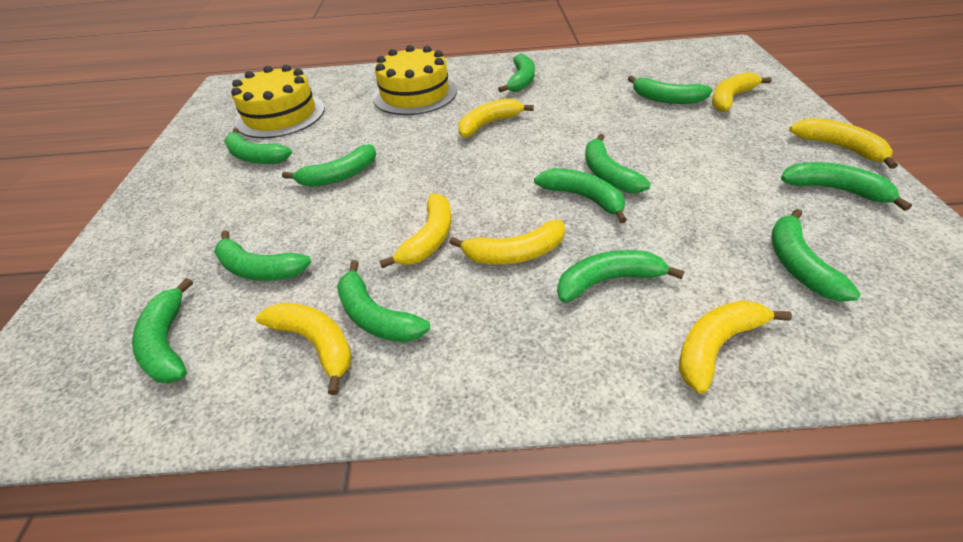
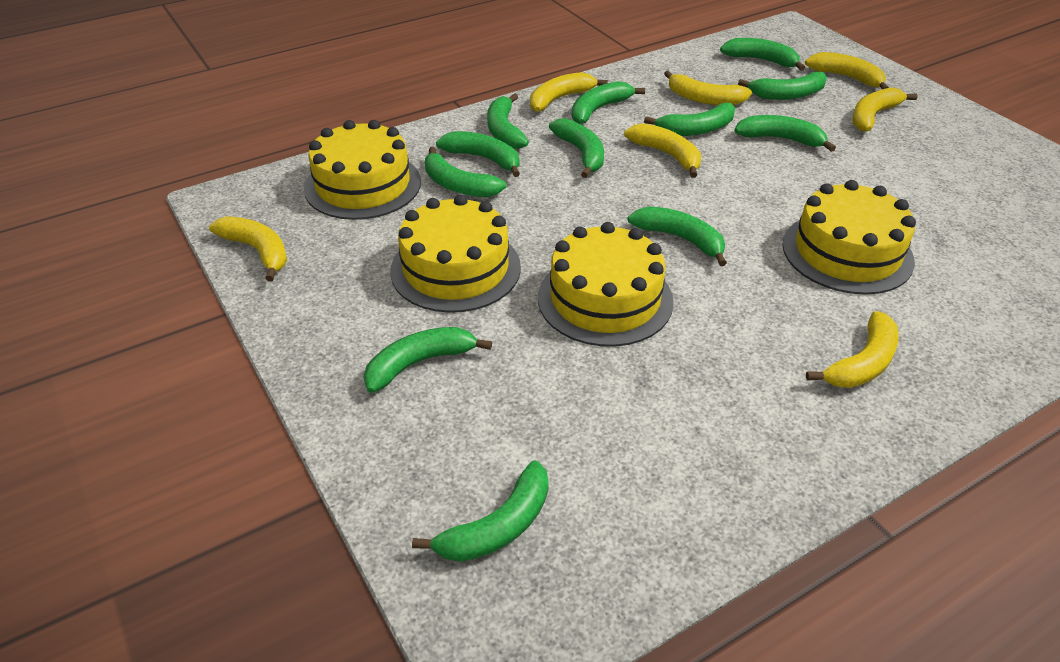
yellow cake: [231,65,325,138] [373,45,457,115] = 2 -> [304,120,421,220] [390,195,521,313] [538,222,674,347] [782,180,916,295] = 4

